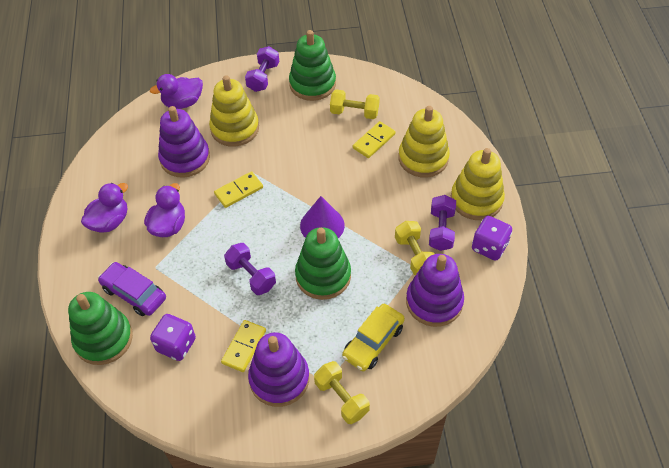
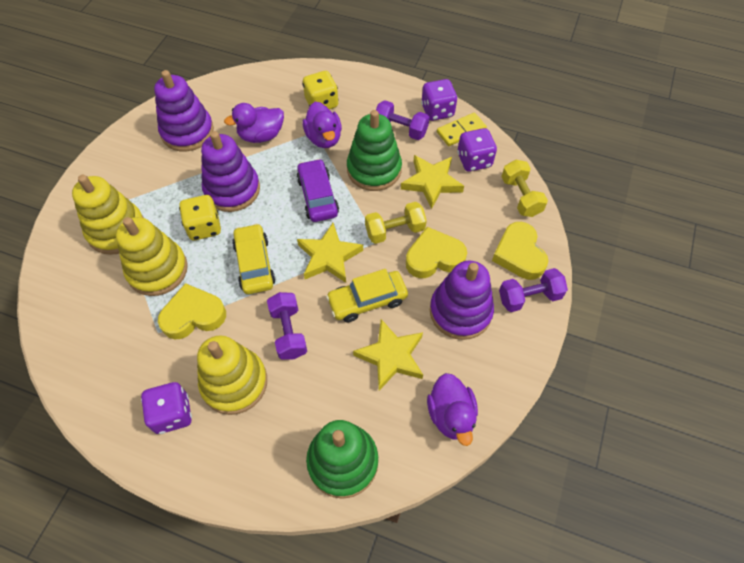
green stacking toy: [68,292,133,365] [289,30,336,101] [295,227,351,300] = 3 -> [306,420,378,499] [347,110,402,191] = 2
purple cone: [300,196,345,238] = 1 -> none = 0
purple dice: [150,314,196,361] [472,216,512,261] = 2 -> [141,382,192,434] [421,79,457,121] [457,128,497,172] = 3
yellow car: [342,304,405,371] = 1 -> [232,223,276,294] [326,269,408,322] = 2
yellow dice: none = 0 -> [179,195,221,240] [303,71,339,109] = 2
yellow domino: [214,171,263,208] [221,320,266,372] [353,121,396,158] = 3 -> [437,113,487,146] = 1
yellow dumbbell: [314,361,370,424] [330,89,380,119] [395,221,434,275] = 3 -> [365,202,427,244] [501,160,548,217] = 2
yellow heart: none = 0 -> [158,283,226,339] [406,227,467,278] [492,222,548,280] = 3
yellow star: none = 0 -> [297,223,363,283] [353,319,423,390] [401,155,464,209] = 3

